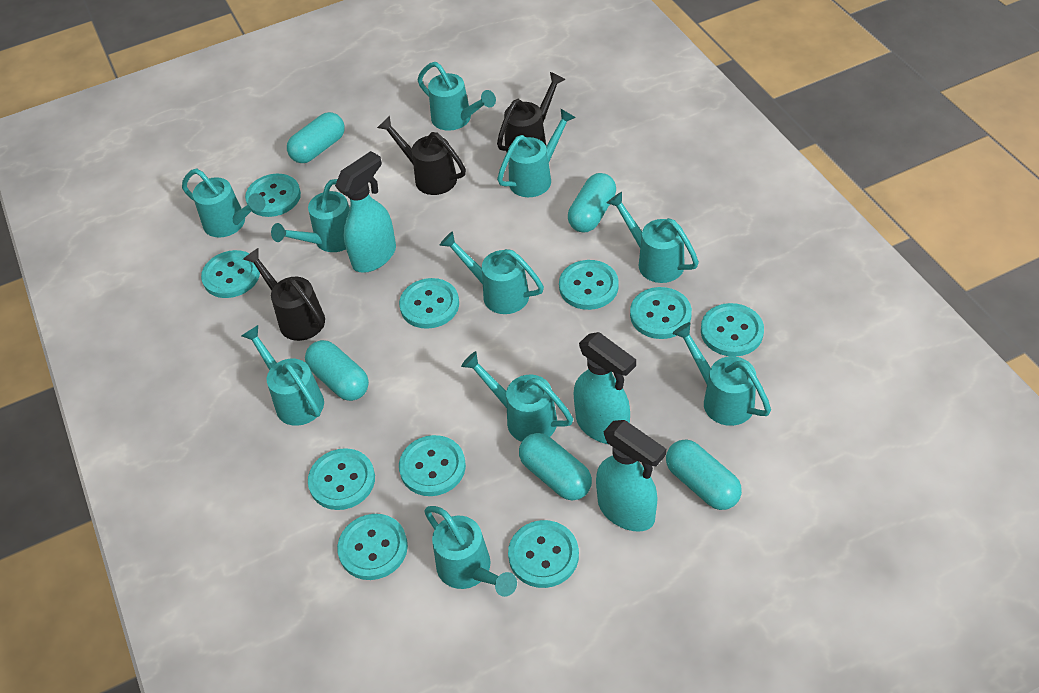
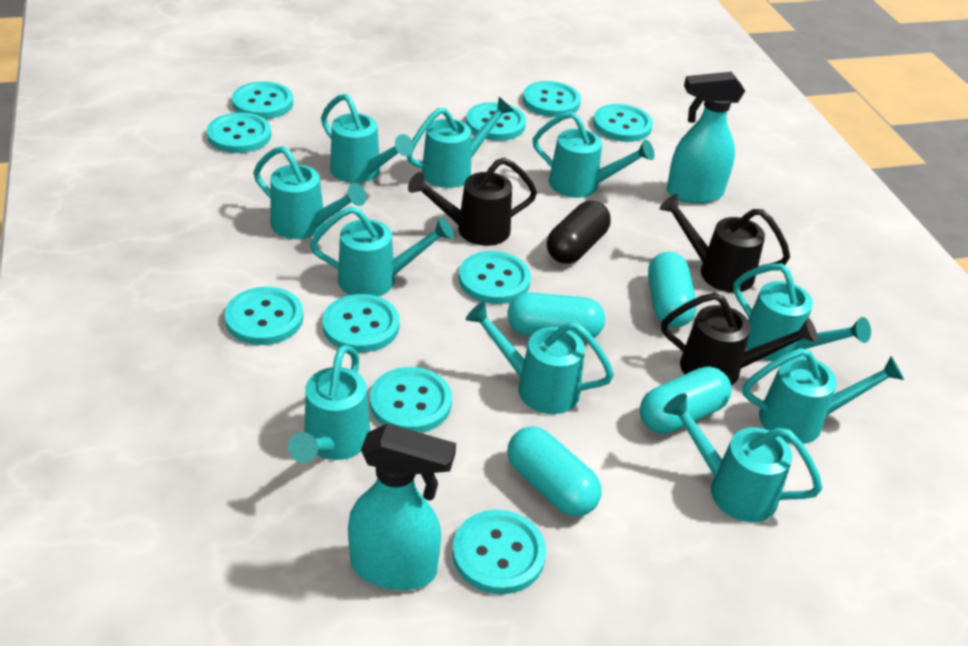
black capsule: none = 0 -> [547,201,611,264] = 1
turquoise capsule: [287,112,345,163] [305,340,369,401] [519,433,592,500] [568,173,616,232] [666,439,742,510] = 5 -> [507,292,605,340] [507,426,601,517] [640,367,731,434] [648,252,697,327] = 4
turquoise spray bottle: [335,151,396,273] [574,332,636,444] [596,420,666,532] = 3 -> [348,423,456,590] [667,72,745,204] = 2

